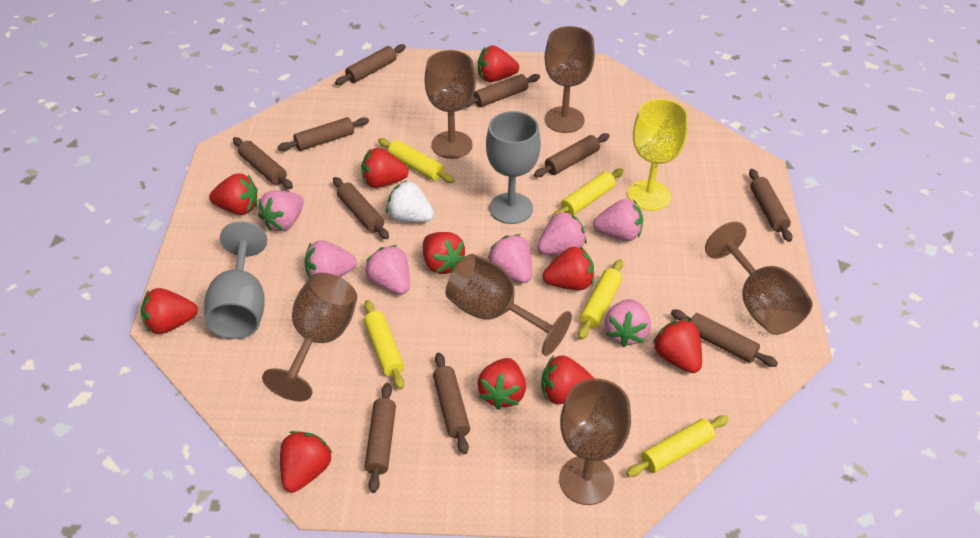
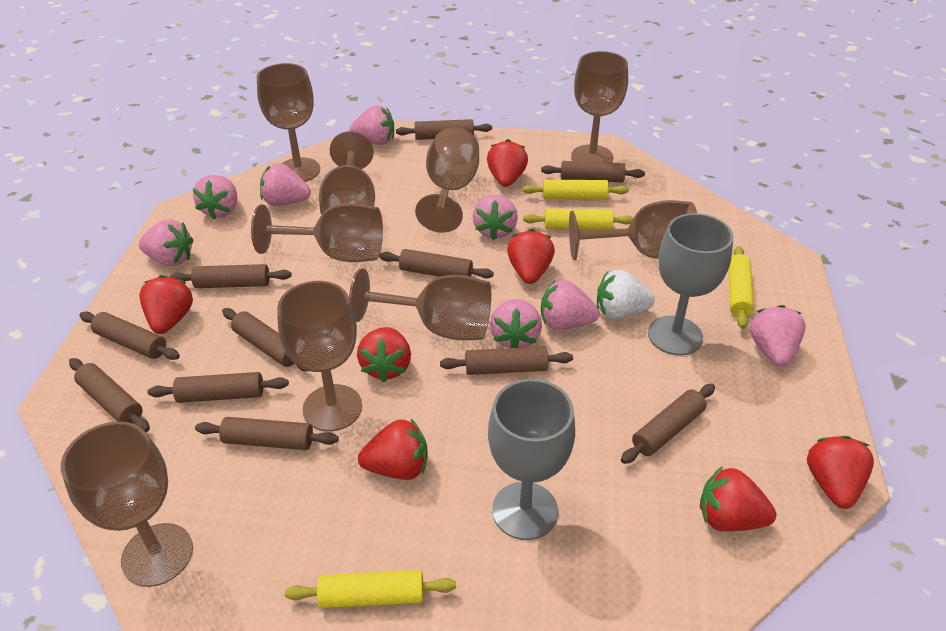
brown goblet: [262,273,357,401] [425,50,476,159] [446,254,572,356] [545,26,595,133] [559,378,631,505] [705,222,813,335] = 6 -> [61,421,193,587] [251,203,383,262] [257,63,320,182] [277,281,362,431] [319,131,375,215] [349,268,491,340] [415,127,479,233] [569,200,697,260] [571,51,628,163] = 9
brown rolling pin: [233,137,293,189] [278,117,369,151] [333,177,389,239] [335,44,406,85] [365,383,396,493] [433,353,470,454] [465,74,540,108] [534,133,610,177] [671,310,778,367] [749,169,792,242] = 10 -> [69,358,150,432] [79,312,180,360] [148,372,289,403] [170,264,292,288] [195,417,338,450] [222,308,307,371] [379,249,494,278] [396,119,492,140] [440,347,573,375] [541,161,645,182] [621,384,715,464] = 11
pink strawberry: [258,190,304,231] [304,241,356,278] [365,245,410,294] [488,234,532,283] [537,211,587,254] [593,199,643,241] [604,299,651,347] = 7 -> [139,219,193,266] [193,175,237,220] [260,163,311,206] [350,105,394,145] [473,195,518,240] [490,299,542,348] [541,280,600,330] [750,305,806,366] = 8
red strawberry: [141,288,198,334] [209,173,257,215] [280,431,332,493] [361,148,409,188] [423,232,466,274] [478,45,519,82] [478,358,526,410] [541,355,594,404] [543,246,594,290] [653,319,702,373] = 10 -> [139,275,193,334] [357,327,411,382] [358,419,428,480] [487,139,528,187] [507,229,555,284] [700,466,776,531] [807,436,874,509] = 7
yellow goblet: [628,99,688,211] = 1 -> none = 0
yellow rolling pin: [364,300,404,390] [378,138,455,183] [552,168,624,217] [578,259,623,339] [626,415,729,477] = 5 -> [285,570,456,608] [523,180,629,200] [523,209,633,230] [728,246,754,329] = 4

